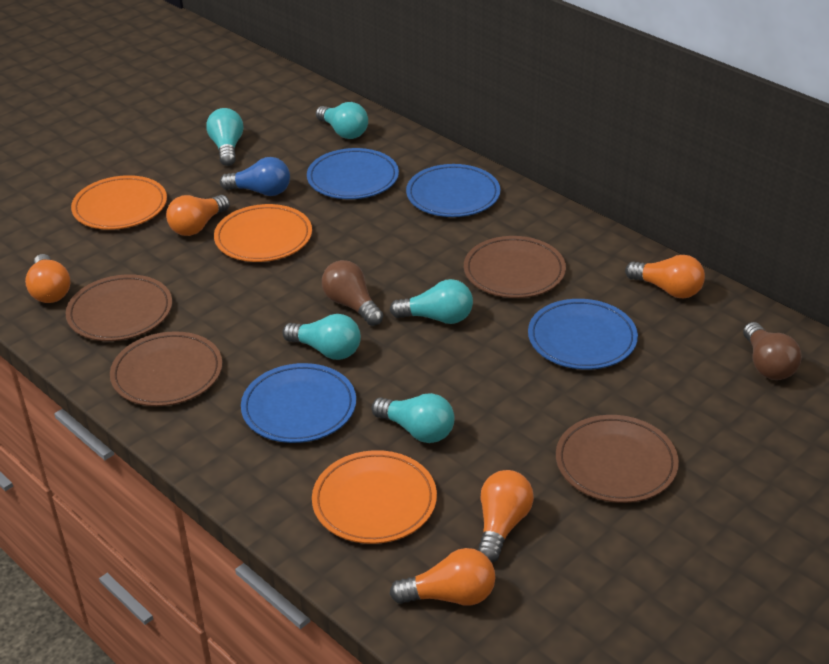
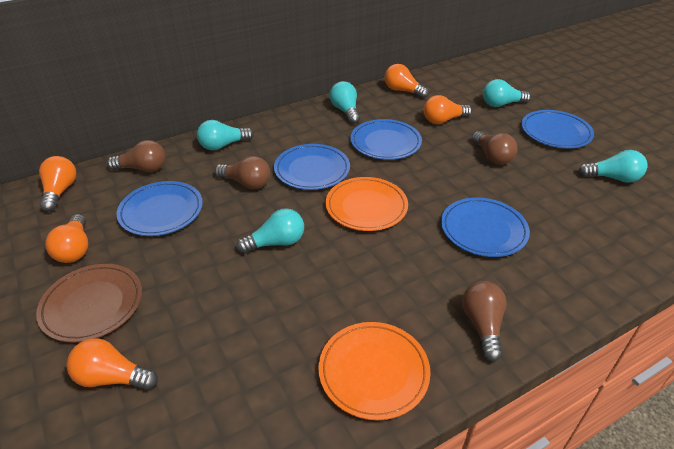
blue light bulb: [220,157,290,196] = 1 -> none = 0
blue plate: [241,363,356,443] [307,148,399,199] [406,164,500,217] [528,299,638,370] = 4 -> [117,181,203,236] [274,144,350,190] [350,119,422,160] [441,197,530,257] [521,110,594,148] = 5
brown light bulb: [322,260,383,326] [743,322,802,380] = 2 -> [107,140,166,172] [215,156,270,189] [462,281,507,362] [472,131,517,165] = 4
brown plate: [66,274,172,341] [110,331,222,406] [464,236,566,298] [556,415,679,503] = 4 -> [36,264,142,342] = 1
orange plate: [71,175,167,230] [214,204,312,262] [312,450,437,544] = 3 -> [318,322,430,420] [326,177,408,231] = 2

